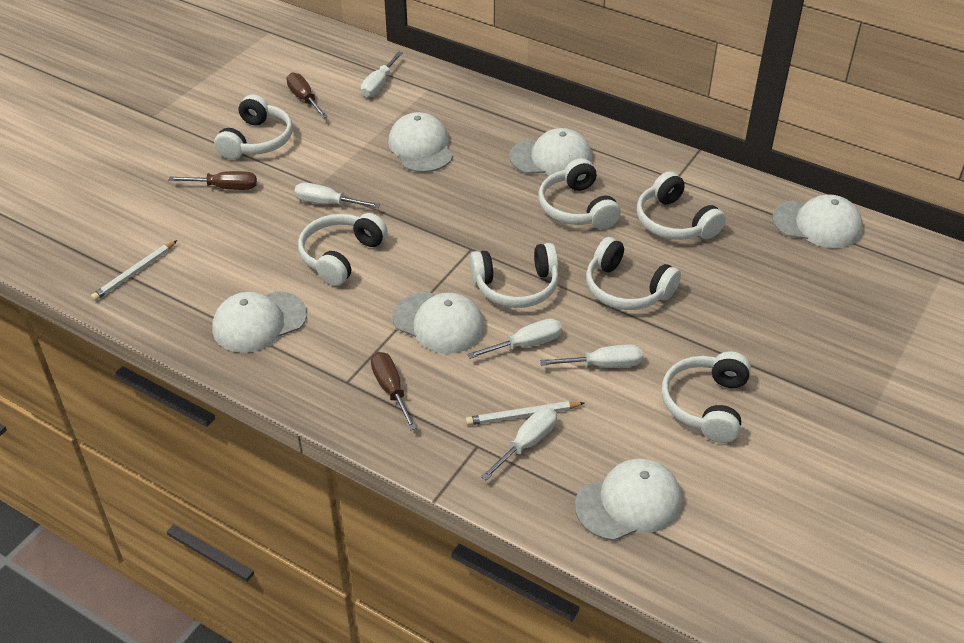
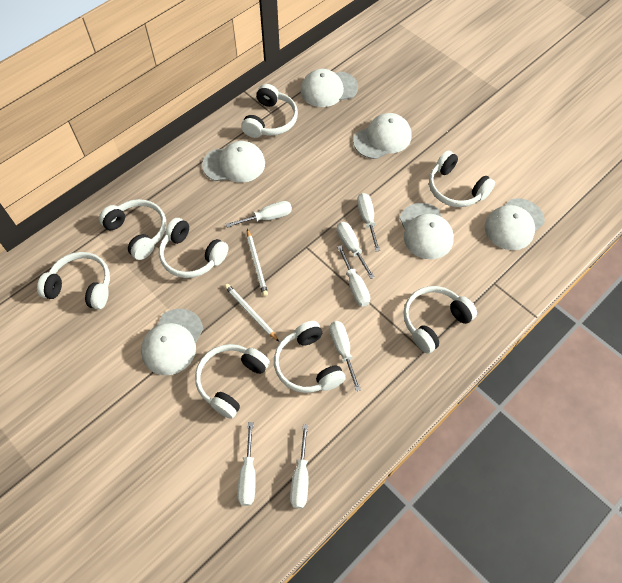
brown screwdriver: [168,171,257,190] [286,73,328,118] [371,352,417,430] = 3 -> none = 0
white headphones: [214,95,293,159] [298,213,388,286] [470,243,559,308] [538,158,621,229] [586,237,681,310] [637,171,726,240] [661,351,751,443] = 7 -> [37,252,110,309] [99,199,166,260] [159,218,229,278] [195,344,270,419] [241,84,298,138] [274,321,345,393] [403,286,477,354] [429,150,495,207] = 8
white screwdriver: [294,183,381,208] [361,51,403,97] [467,319,562,359] [481,408,557,480] [540,344,643,368] = 5 -> [226,201,292,228] [237,422,256,506] [290,424,309,508] [330,321,361,391] [337,222,374,279] [337,245,370,307] [357,193,380,252] = 7

